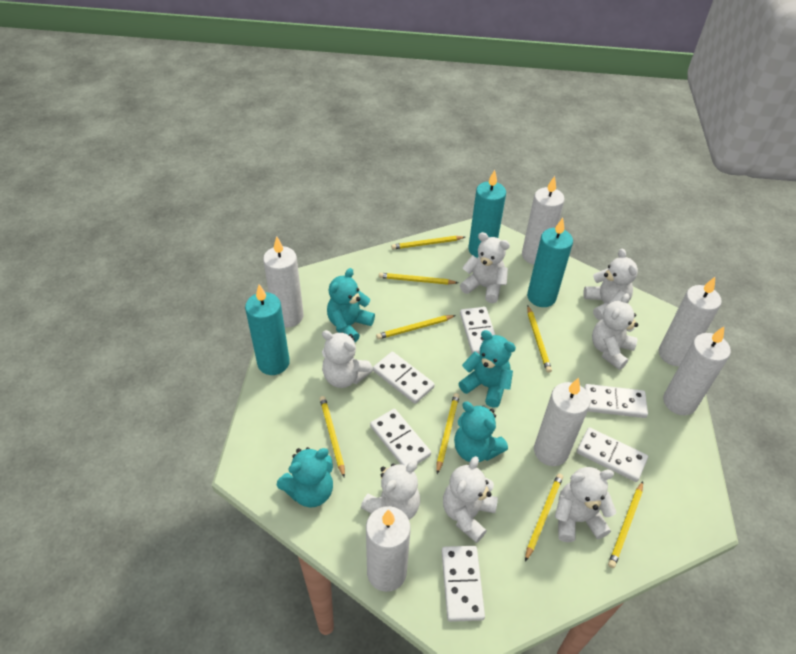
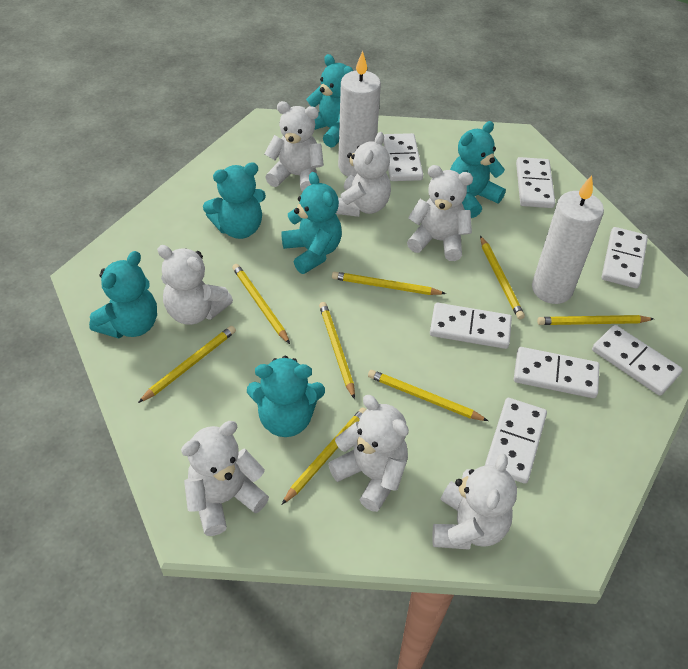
turquoise candle: [245,284,290,375] [468,170,506,258] [527,218,573,307] = 3 -> none = 0
turquoise teddy bear: [277,447,333,508] [327,268,375,342] [454,401,508,462] [458,330,516,408] = 4 -> [89,251,157,339] [203,162,266,239] [247,356,325,437] [281,172,342,274] [306,54,353,147] [450,121,506,218] = 6
white candle: [263,236,304,327] [366,506,411,592] [522,176,565,265] [534,378,590,466] [659,277,722,366] [663,327,731,415] = 6 -> [338,51,381,177] [532,175,604,304] = 2
white domino: [370,409,431,466] [373,352,435,404] [442,546,485,622] [460,307,495,354] [577,427,648,482] [584,384,648,418] = 6 -> [383,133,423,181] [430,303,512,349] [485,398,547,484] [514,347,599,398] [516,157,555,208] [592,325,683,396] [602,227,648,289] = 7

